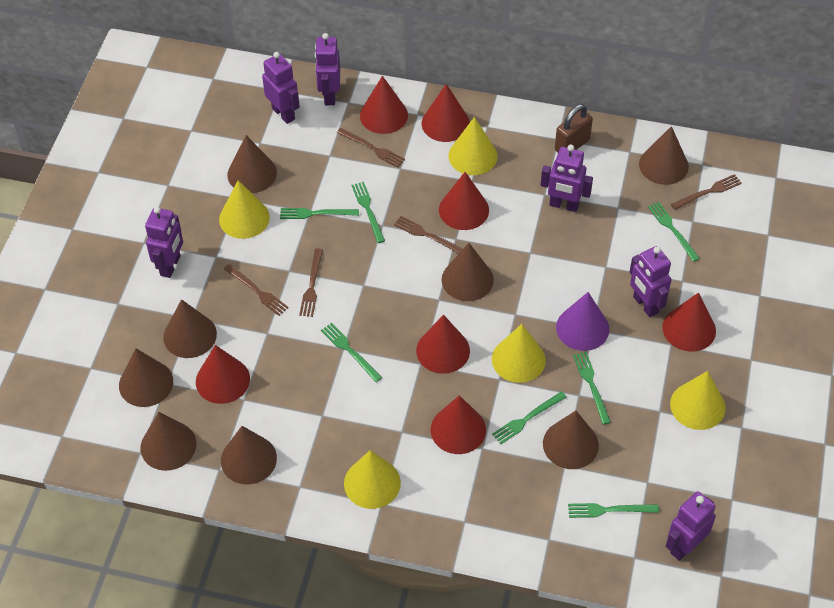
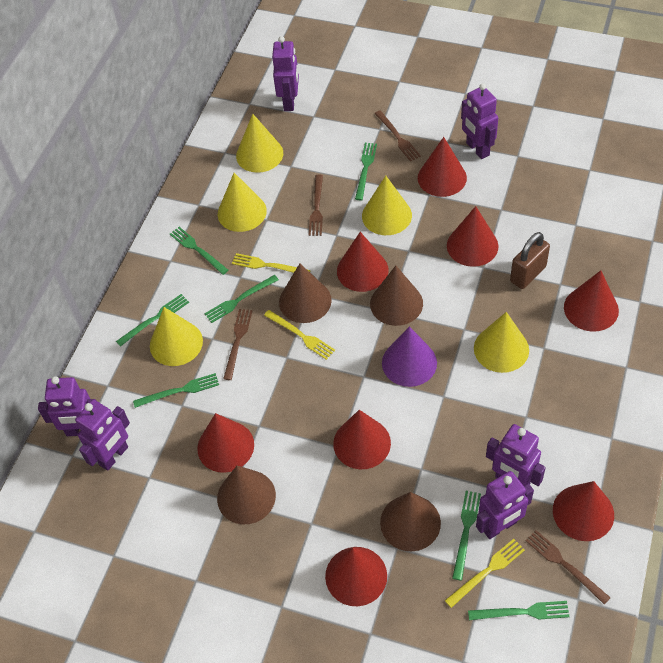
brown cone: [119,348,173,407] [140,412,196,471] [163,299,217,358] [221,426,277,485] [227,135,277,193] [442,243,494,301] [543,411,599,469] [639,126,689,185] = 8 -> [217,466,276,525] [279,263,332,323] [370,266,423,326] [380,492,441,551] = 4
brown fork: [224,264,289,316] [299,249,323,317] [337,128,405,168] [394,216,463,254] [671,174,742,210] = 5 -> [223,309,253,380] [309,174,323,236] [374,111,421,161] [526,530,611,605] = 4
red cone: [196,345,250,404] [360,76,408,134] [416,315,470,374] [422,84,470,142] [431,395,486,454] [439,172,489,230] [662,293,716,352] = 7 -> [197,413,254,473] [325,547,387,606] [333,410,391,469] [337,232,389,292] [418,137,467,197] [447,206,498,267] [553,481,614,541] [564,270,619,332] = 8
yellow fork: none = 0 -> [232,253,311,273] [264,310,335,360] [445,539,525,608] = 3

